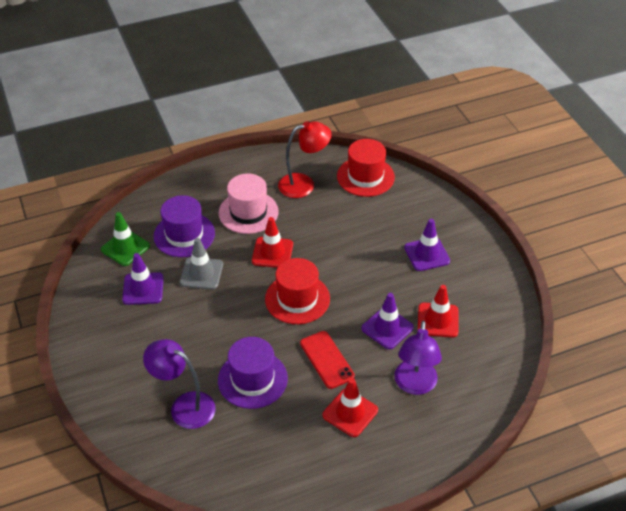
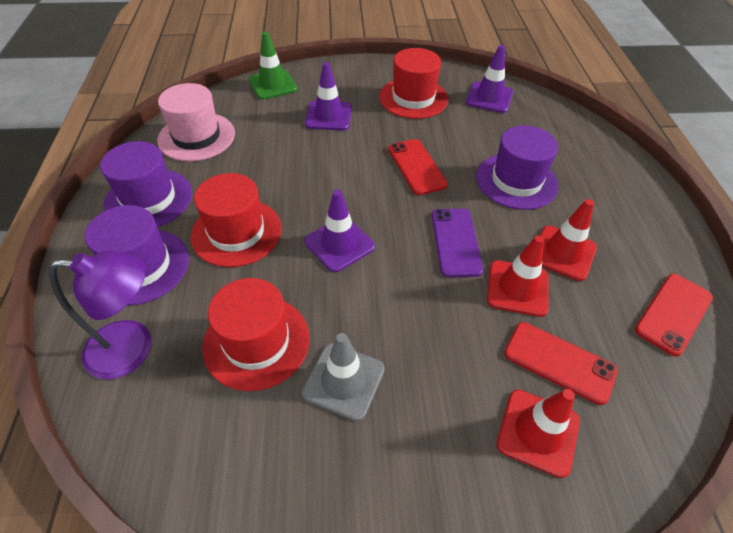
purple hat: [154,195,215,257] [218,337,288,409] = 2 -> [85,205,189,306] [100,141,192,227] [476,125,558,210] = 3
purple lamp: [143,339,216,429] [394,321,442,395] = 2 -> [49,251,152,379] = 1
purple phone: none = 0 -> [432,209,483,277] = 1
red hat: [265,258,330,324] [337,139,395,197] = 2 -> [190,173,282,267] [202,278,310,391] [379,48,448,119] = 3
red lamp: [278,121,332,198] = 1 -> none = 0
red phone: [300,331,355,389] = 1 -> [388,139,448,195] [504,322,618,405] [635,274,713,357] = 3

